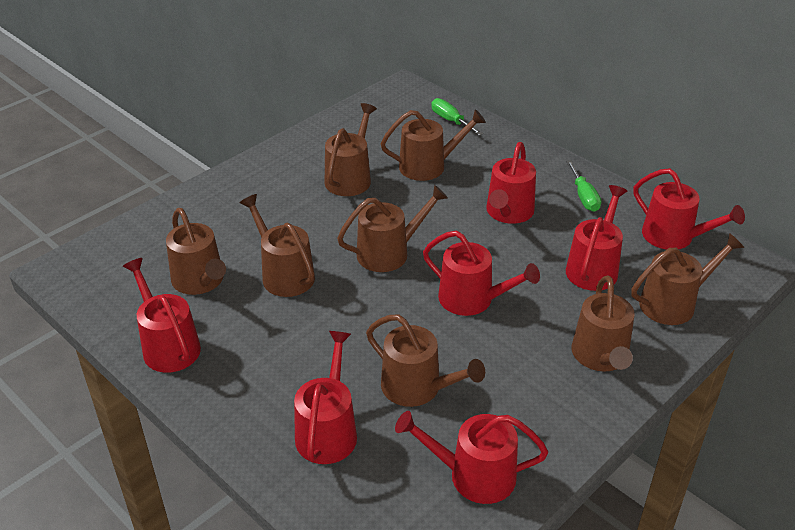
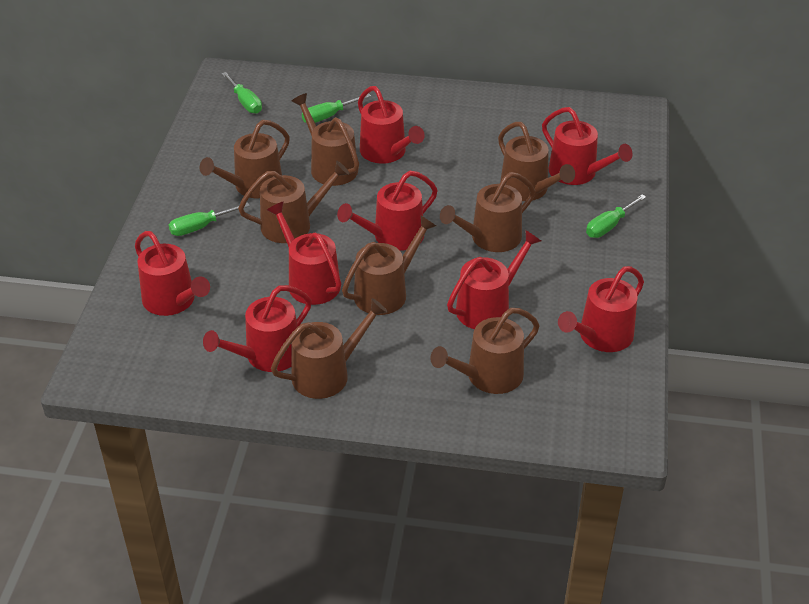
green screwdriver: [431,98,483,136] [566,160,601,212] = 2 -> [169,202,250,236] [222,72,262,114] [302,93,371,123] [586,195,646,238] = 4
red watering can: [123,258,201,373] [294,331,357,464] [395,411,548,504] [423,231,540,316] [486,142,536,224] [566,185,627,291] [633,168,745,250] = 7 -> [135,231,210,316] [203,285,312,372] [267,201,341,305] [337,171,438,251] [358,86,425,164] [447,230,541,329] [542,107,633,185] [558,266,644,352] = 8

